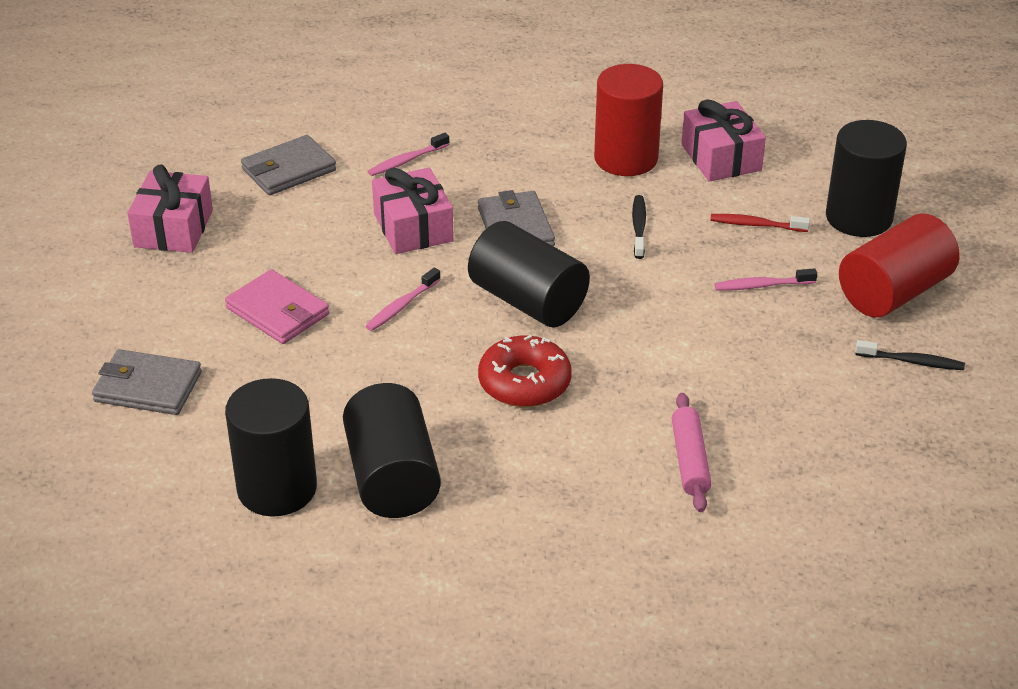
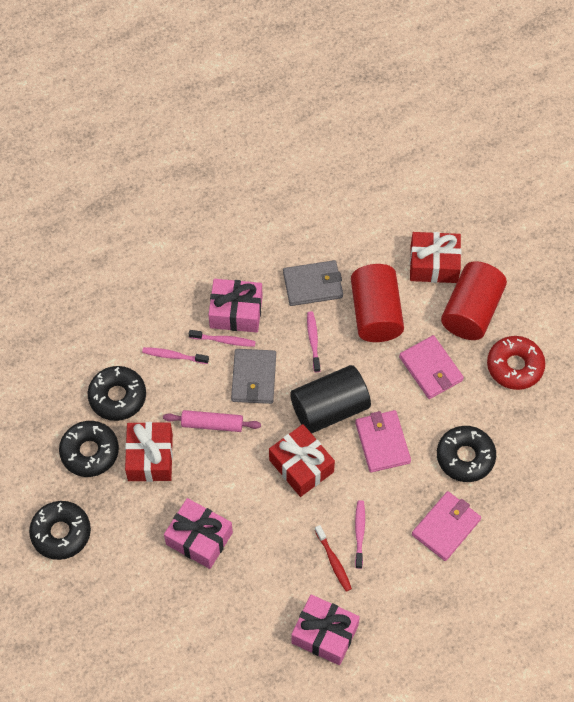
black cylinder: [225,378,317,517] [343,383,441,518] [468,221,590,327] [826,120,907,237] = 4 -> [290,365,371,434] = 1
black donut: none = 0 -> [29,501,91,560] [59,421,119,477] [87,366,146,421] [437,426,496,482] = 4
black toothbrush: [632,195,646,259] [855,340,965,370] = 2 -> none = 0
grey wallet: [92,349,202,415] [241,135,336,195] [478,190,555,246] = 3 -> [231,349,276,404] [283,260,343,306] = 2
pink toothbrush: [366,268,441,331] [368,133,449,176] [715,268,817,291] = 3 -> [142,347,209,364] [189,330,256,347] [307,311,320,372] [355,500,365,569] = 4
pink wallet: [225,269,329,344] = 1 -> [355,410,411,473] [399,335,464,399] [412,491,481,561] = 3
red gift: none = 0 -> [125,422,173,482] [269,424,335,497] [410,232,461,283] = 3

